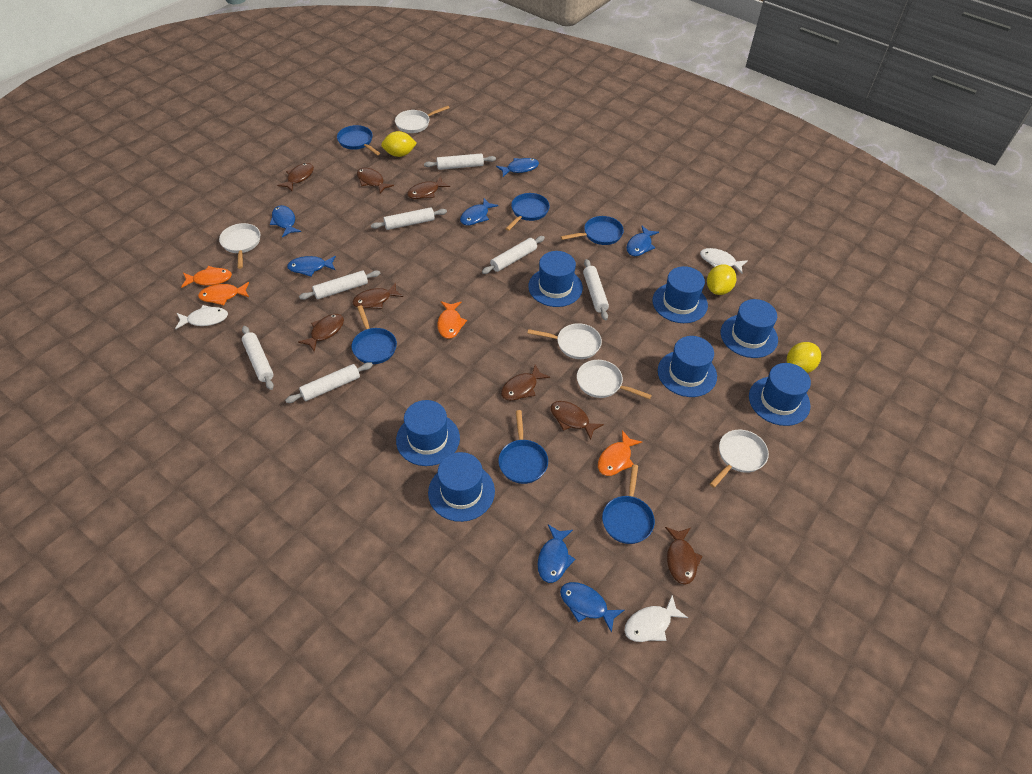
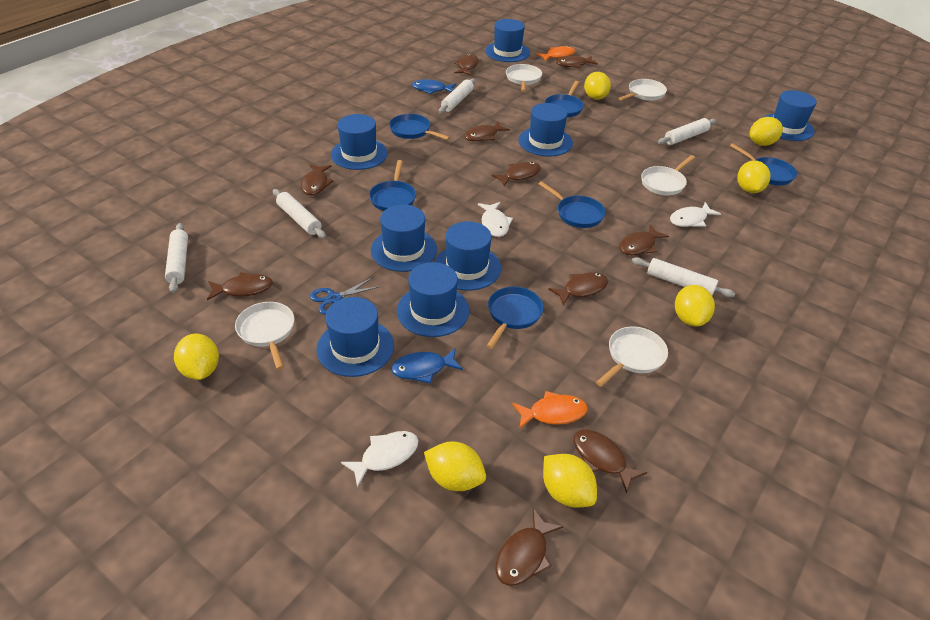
blue fish: [270,205,301,237] [287,256,336,277] [460,198,498,225] [496,158,539,177] [538,525,575,583] [560,582,624,633] [626,226,659,256] = 7 -> [391,348,463,384] [412,79,456,94] = 2
blue hat: [396,400,460,466] [428,452,495,522] [528,251,583,307] [653,266,708,323] [658,336,717,397] [721,299,778,358] [749,363,811,426] = 7 -> [317,297,394,377] [331,114,388,170] [371,205,437,272] [397,262,469,337] [434,221,501,291] [485,19,530,62] [518,103,573,157] [764,90,817,141] = 8
blue scissors: none = 0 -> [310,277,381,315] = 1
brown fish: [277,163,314,191] [298,314,344,352] [352,283,403,309] [357,168,394,193] [407,176,450,199] [501,365,550,401] [551,401,604,440] [665,527,703,585] = 8 -> [207,272,273,300] [301,164,334,195] [454,54,479,76] [464,121,510,141] [491,162,541,186] [495,508,563,586] [548,272,608,306] [556,56,598,68] [574,430,647,493] [619,224,669,255] = 10
orange fish: [181,266,232,288] [198,282,249,305] [437,301,467,339] [598,430,642,476] = 4 -> [512,391,587,429] [536,46,575,62] = 2
white rolling pin: [242,326,274,390] [285,362,373,403] [299,270,380,300] [371,207,447,230] [424,153,496,170] [482,236,545,274] [583,259,609,320] = 7 -> [165,223,188,293] [273,189,326,239] [439,78,476,114] [632,257,735,298] [658,118,717,145] = 5
yellow lemon: [381,131,417,157] [707,264,736,295] [787,342,821,373] = 3 -> [174,334,219,380] [424,441,486,491] [543,454,597,507] [584,72,611,100] [675,285,715,327] [737,160,770,193] [750,117,783,146] = 7

